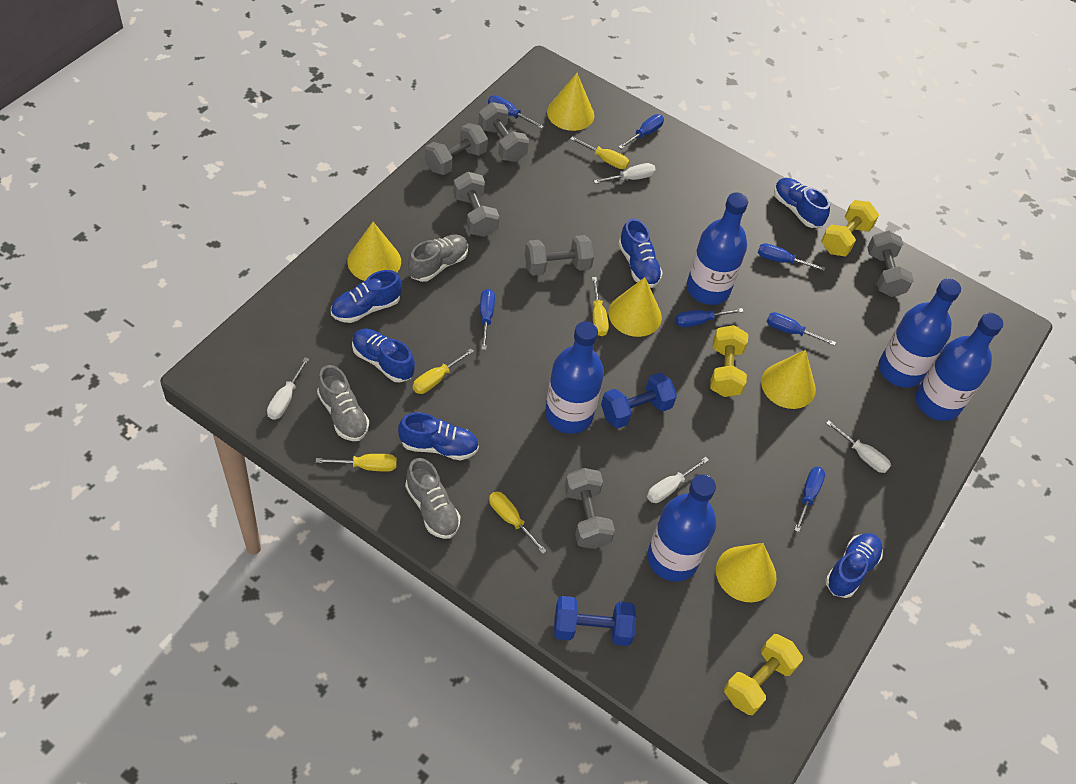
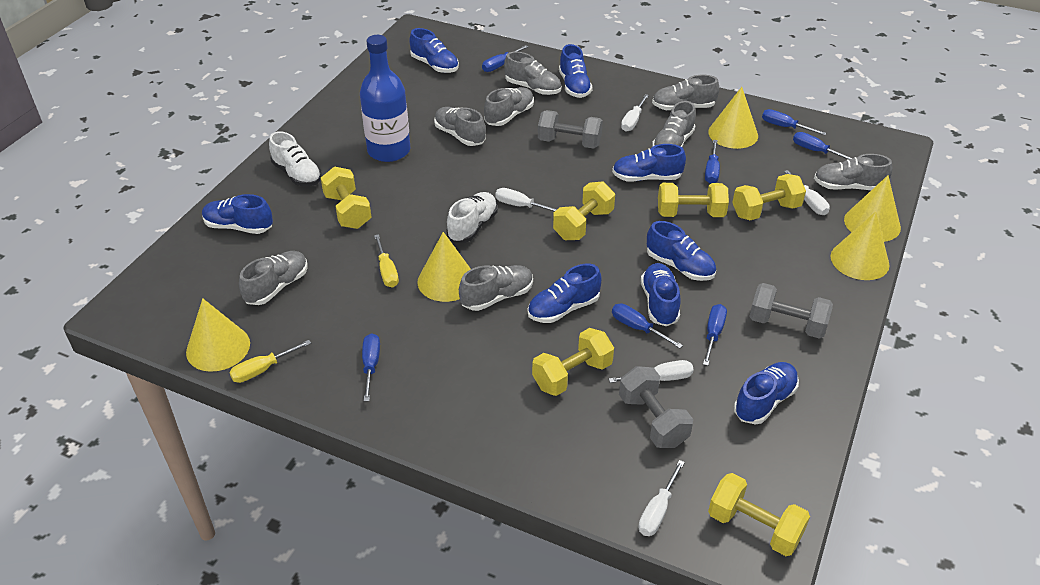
blue bottle: [545,321,604,434] [647,474,716,582] [687,192,748,305] [879,278,961,388] [916,313,1003,421] = 5 -> [360,35,410,162] = 1
blue dumbbell: [554,596,636,646] [601,372,677,428] = 2 -> none = 0
blue shoe: [331,270,402,323] [352,329,415,383] [398,412,479,461] [618,218,663,288] [774,178,830,228] [826,533,883,598] = 6 -> [202,194,273,234] [409,28,459,73] [528,264,602,323] [559,44,593,98] [612,144,686,182] [641,263,681,326] [647,221,716,281] [734,362,799,424] = 8
grey dumbbell: [425,123,488,175] [453,172,499,237] [478,102,529,162] [525,235,594,276] [565,468,615,549] [867,230,914,297] = 6 -> [538,110,603,149] [619,366,693,448] [749,283,833,339] = 3
grey shoe: [317,365,369,441] [405,458,461,539] [408,234,468,282] = 3 -> [239,251,307,305] [434,107,486,146] [459,265,533,311] [484,87,534,126] [504,52,561,95] [652,75,719,110] [652,101,696,147] [814,154,892,190] = 8
white screwdriver: [267,357,309,420] [594,163,656,184] [647,457,709,503] [826,420,891,473] = 4 -> [495,188,557,212] [609,360,694,383] [621,94,649,132] [638,460,685,536] [784,170,830,215] = 5
white shoe: none = 0 -> [269,131,322,186] [446,192,498,243] = 2
yellow dumbbell: [710,325,748,397] [724,634,803,715] [821,200,879,257] = 3 -> [321,166,372,229] [532,328,614,396] [553,181,615,240] [658,183,729,217] [708,473,810,556] [732,174,806,220] = 6
yellow screwdriver: [316,454,397,472] [413,348,474,394] [489,491,547,554] [570,137,629,169] [592,277,609,336] = 5 -> [229,340,311,383] [374,234,399,288] = 2

